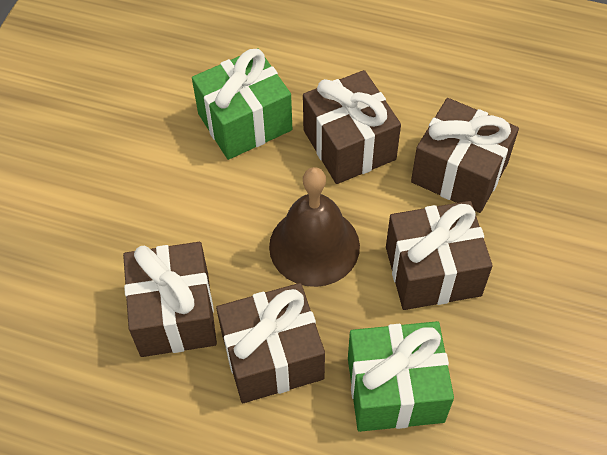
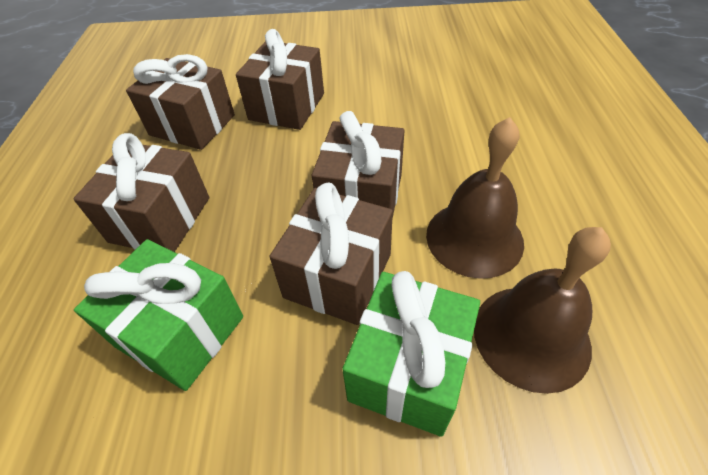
brown bell: [269,167,360,287] = 1 -> [426,117,524,279] [474,227,611,394] = 2

